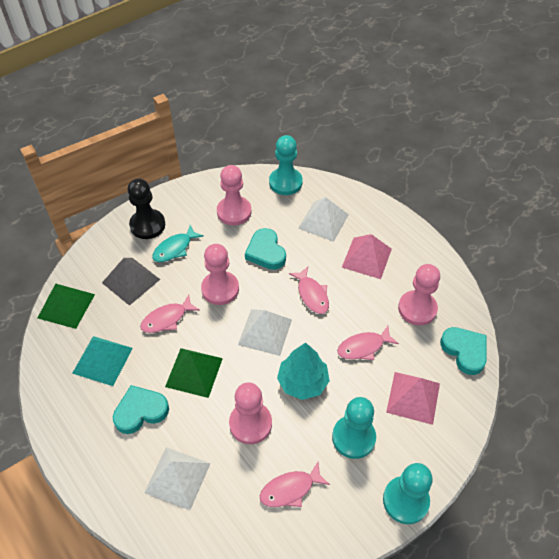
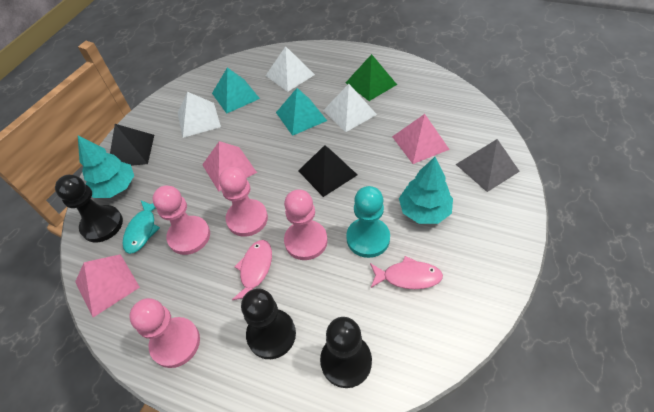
black pawn: [128,178,165,239] = 1 -> [55,175,123,242] [241,288,296,359] [320,317,372,388] = 3
black pyramid: none = 0 -> [110,124,154,166] [298,145,357,197] = 2
green pyramid: [38,283,95,329] [165,348,223,398] = 2 -> [346,54,397,101] = 1
pink fish: [140,294,200,333] [260,462,330,507] [289,267,329,314] [337,326,399,360] = 4 -> [232,240,272,300] [370,256,443,289] = 2
pink pyramid: [342,234,392,279] [386,372,440,425] = 2 -> [75,254,140,317] [202,141,257,192] [392,114,450,164] = 3
turquoise heart: [113,385,169,434] [245,228,286,270] [440,327,487,375] = 3 -> none = 0
turquoise pawn: [269,135,303,195] [332,397,376,459] [383,463,433,524] = 3 -> [346,186,390,258] = 1
turquoise pyramid: [72,336,133,386] = 1 -> [212,67,260,114] [276,88,327,136] = 2
turquoise tree: [277,342,330,400] = 1 -> [78,136,134,198] [399,157,453,224] = 2

